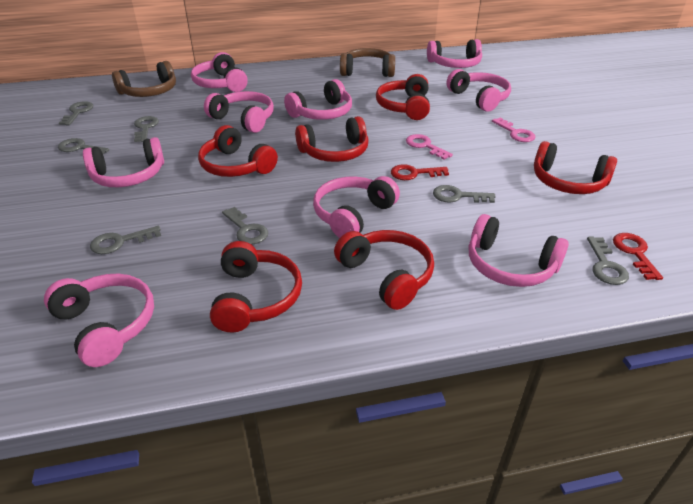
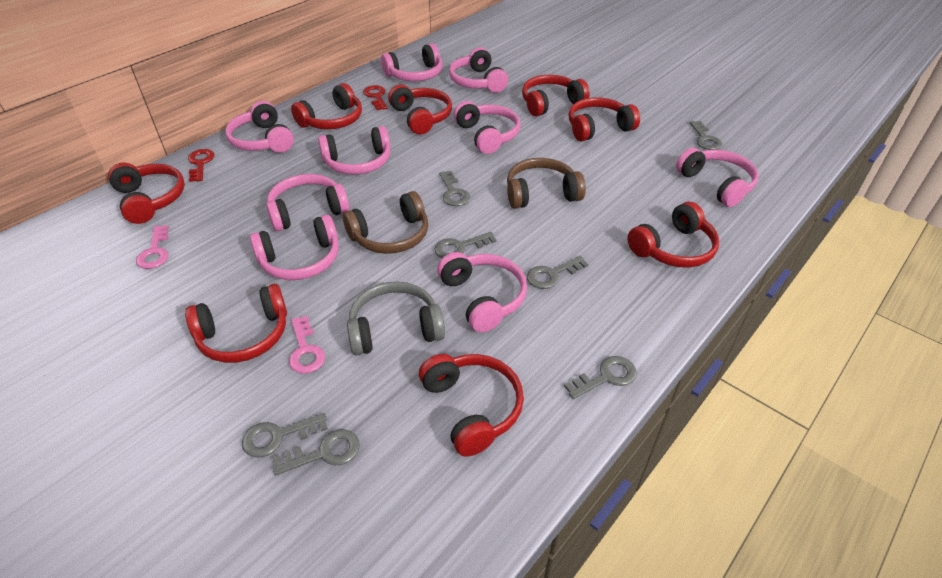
grey headphones: none = 0 -> [347,282,445,356] = 1
red headphones: [198,125,278,177] [210,241,302,333] [295,116,368,162] [334,230,434,310] [376,74,430,120] [534,141,617,194] = 6 -> [108,163,185,224] [185,284,287,363] [291,83,362,129] [388,85,452,134] [419,354,524,457] [522,75,590,116] [569,97,640,141] [627,202,719,268] = 8

